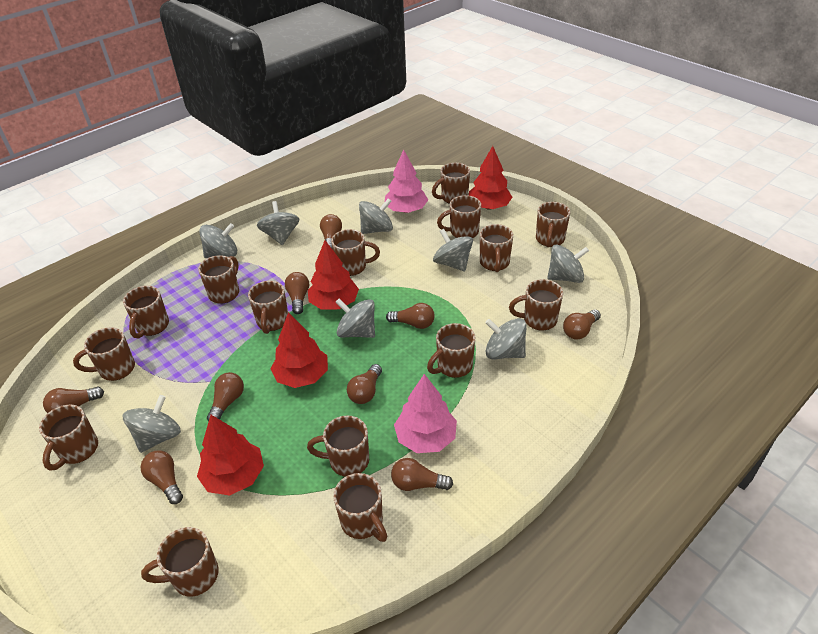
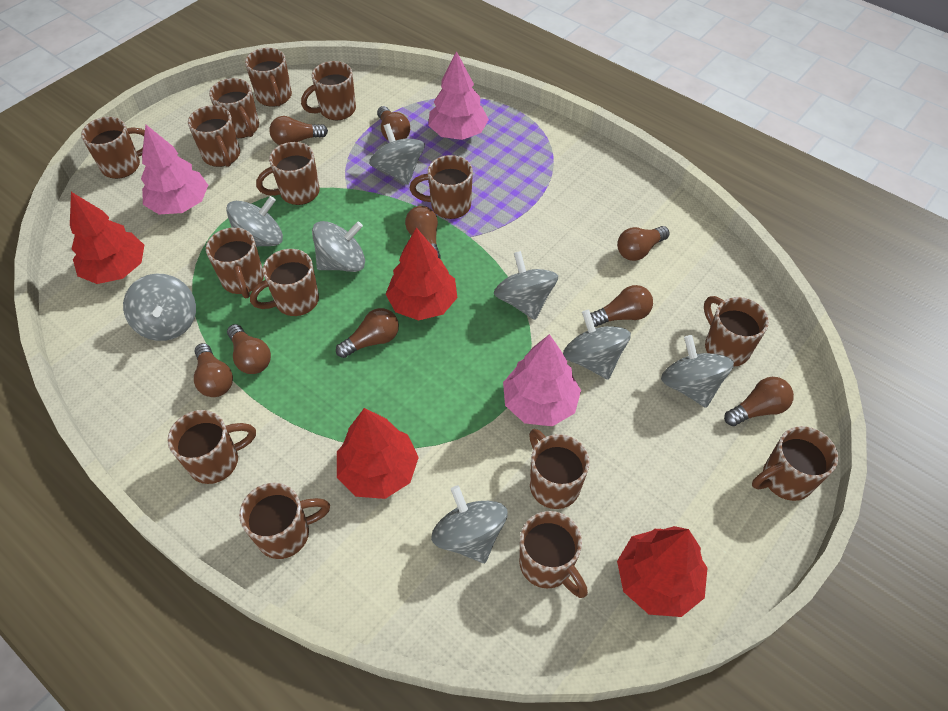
pink tree: [384,150,428,213] [394,374,457,453] = 2 -> [141,124,208,214] [428,51,489,140] [503,334,581,426] = 3

